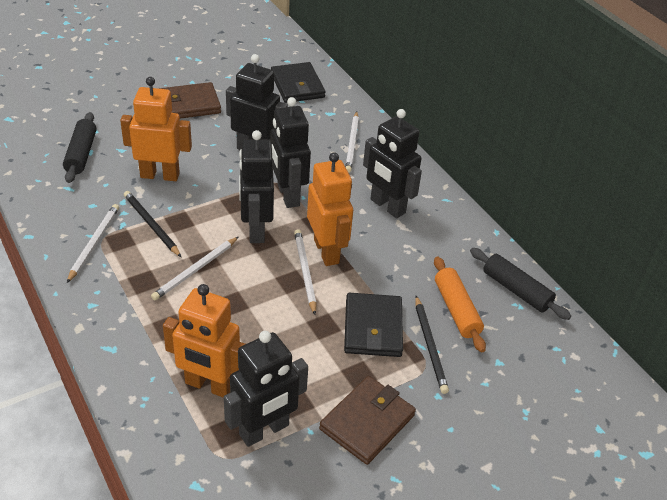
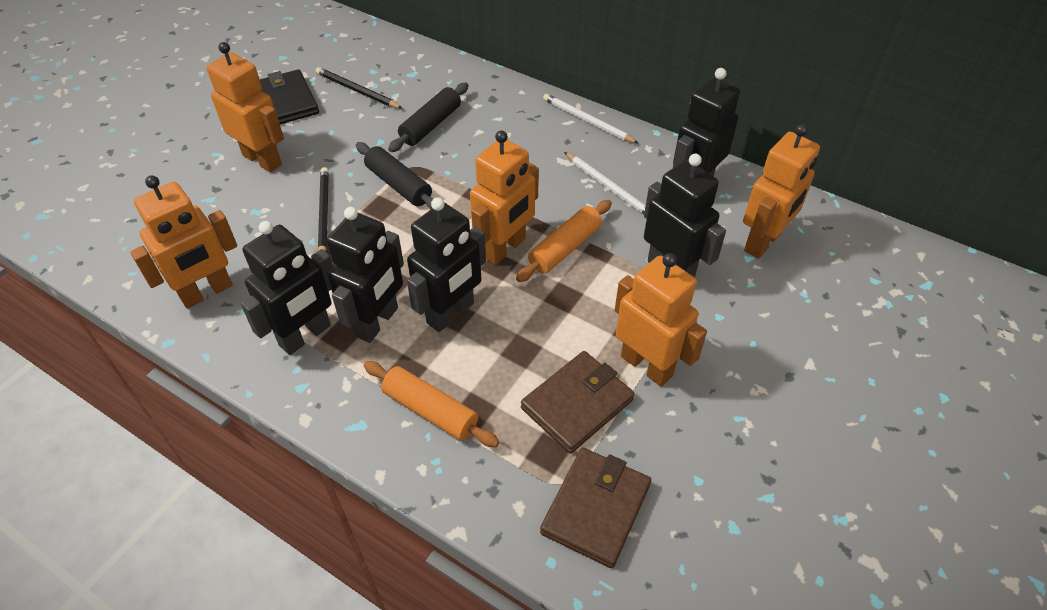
black wallet: [271,62,325,103] [344,293,403,357] = 2 -> [260,70,319,124] = 1
orange robot: [120,77,192,181] [163,284,245,398] [307,152,353,266] = 3 -> [130,175,237,309] [207,42,284,173] [470,130,539,265] [615,253,707,387] [743,124,820,259] = 5
orange rolling pin: [434,256,486,352] = 1 -> [364,361,499,447] [516,200,612,282] = 2
white pencil: [67,204,119,283] [151,237,238,301] [294,229,317,315] [345,112,359,173] = 4 -> [543,94,639,144] [564,152,646,214] = 2

